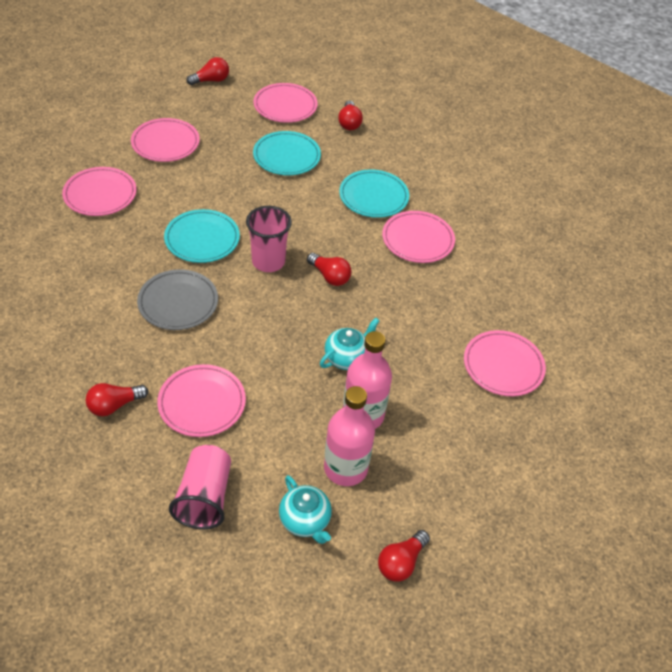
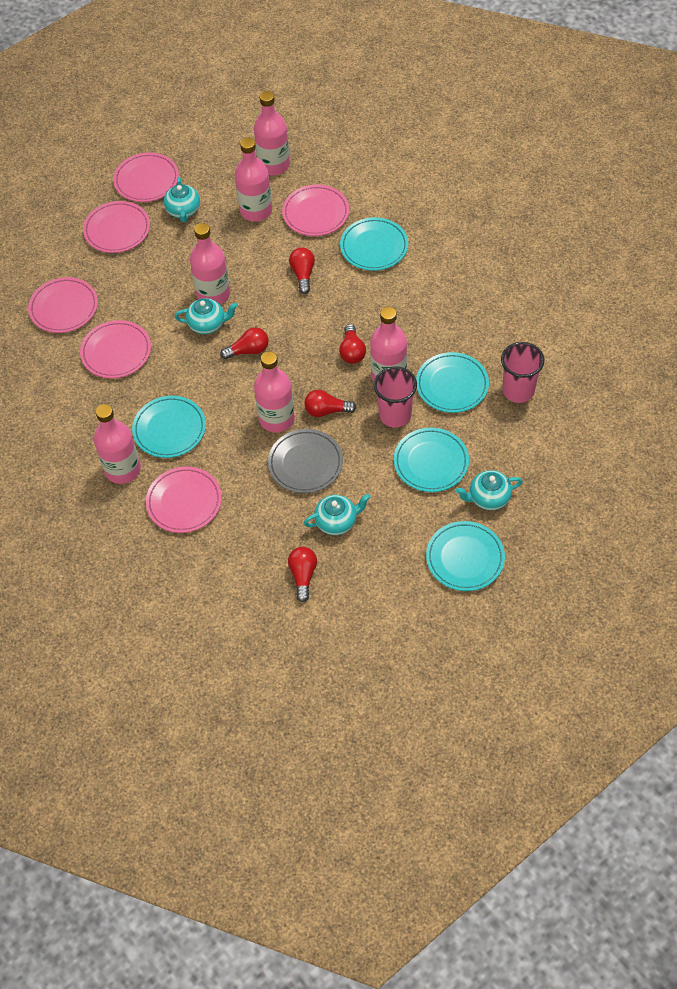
pink bottle: [324,386,375,486] [343,331,392,429] = 2 -> [94,404,141,484] [190,223,230,304] [235,138,272,222] [254,91,290,175] [254,351,295,433] [370,307,407,382] = 6
turquoise plate: [164,209,240,263] [253,131,321,175] [339,169,409,218] = 3 -> [132,396,206,458] [340,217,408,271] [394,428,469,492] [416,352,489,413] [426,521,505,591] = 5
turquoise teapot: [279,475,332,544] [320,318,380,370] = 2 -> [164,177,200,223] [175,298,238,334] [304,494,371,535] [456,470,523,510] = 4

